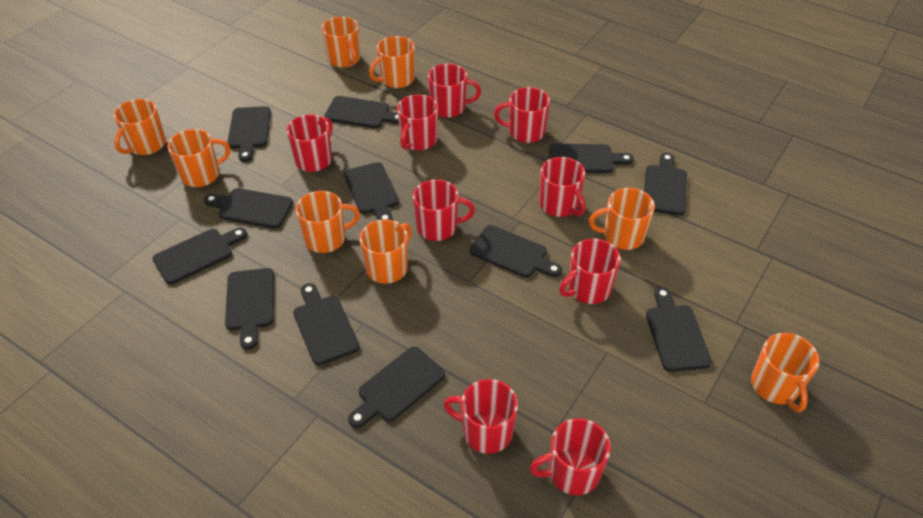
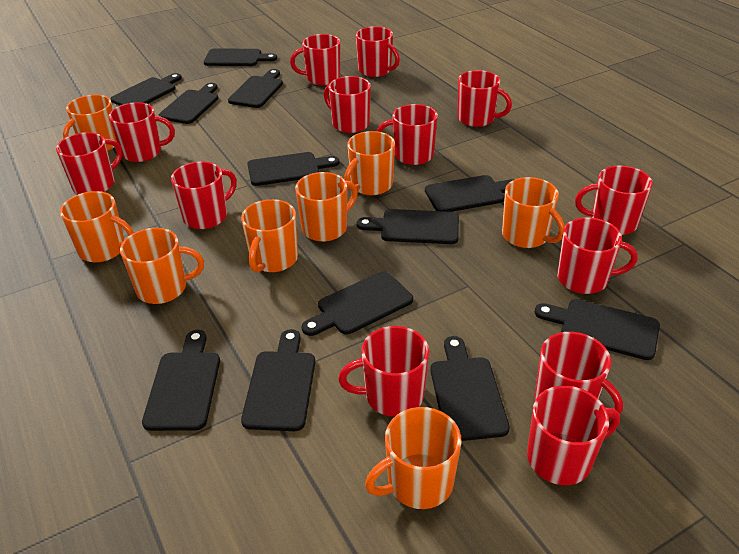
red mug: [286,115,333,172] [397,94,438,151] [413,179,475,241] [428,64,481,118] [443,379,518,454] [494,87,550,143] [530,418,611,495] [539,157,586,217] [559,239,621,304] = 9 -> [56,132,122,194] [109,102,175,162] [171,162,237,229] [290,34,340,85] [324,76,371,133] [338,326,429,417] [356,26,400,77] [377,104,438,165] [457,70,512,127] [527,386,620,485] [535,332,623,419] [557,218,638,294] [575,166,653,235] = 13

